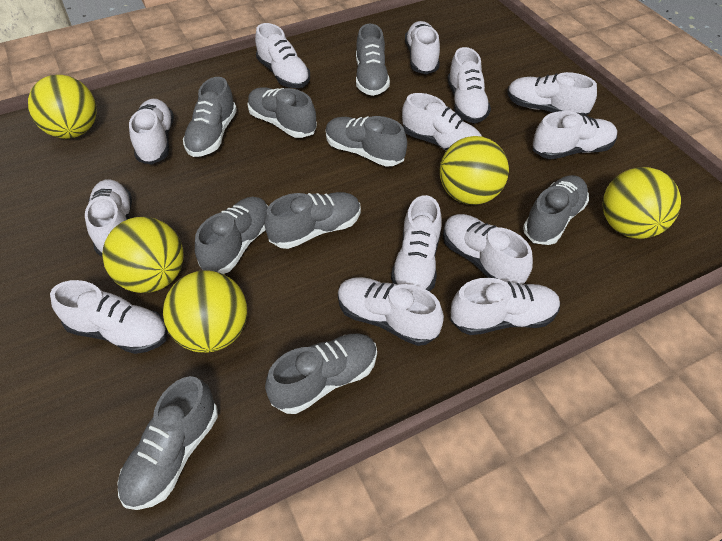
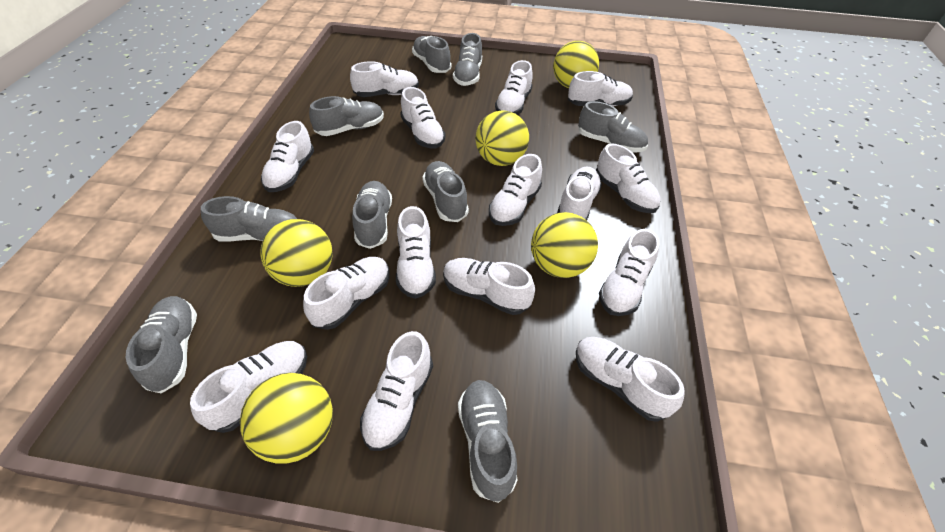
white shoe: [50,280,168,354] [85,179,132,257] [129,99,174,165] [255,23,310,88] [338,277,444,346] [391,195,441,292] [402,93,482,151] [405,21,440,74] [443,214,533,285] [448,47,491,123] [451,278,560,335] [508,72,597,116] [533,111,617,159] = 13 -> [190,341,307,433] [261,121,314,192] [303,257,390,330] [350,61,419,97] [360,331,433,451] [396,206,436,299] [400,87,446,148] [443,258,535,315] [489,154,542,226] [495,60,533,115] [557,167,602,221] [568,71,633,106] [576,337,685,422] [596,144,660,213] [599,229,659,316] = 15

